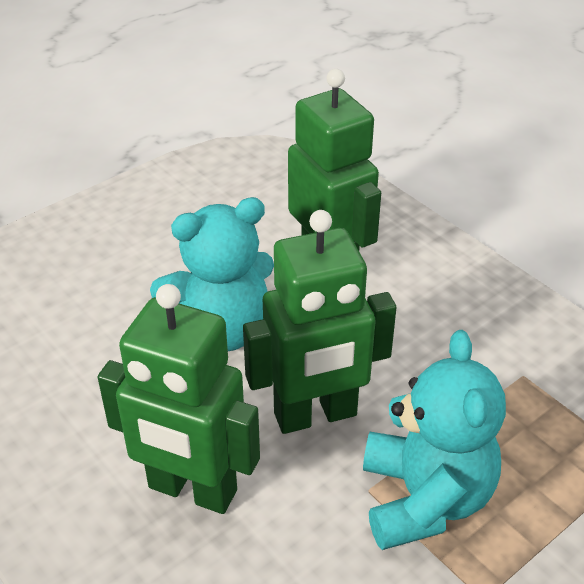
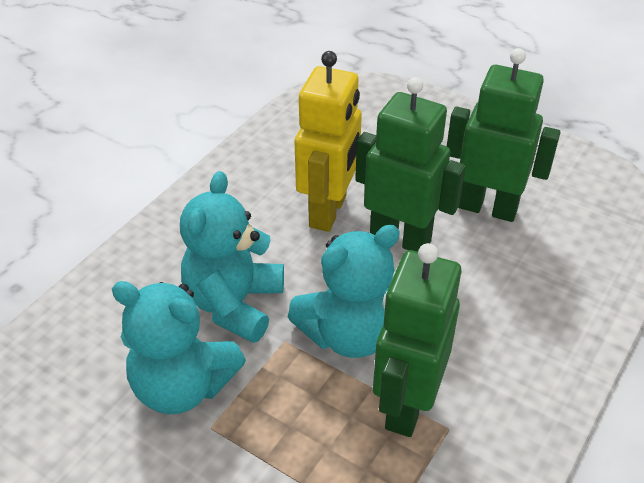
turquoise teddy bear: [150,197,274,351] [363,330,506,550] = 2 -> [112,281,246,414] [180,171,284,343] [287,225,400,358] = 3
yellow robot: none = 0 -> [295,51,362,232] = 1

